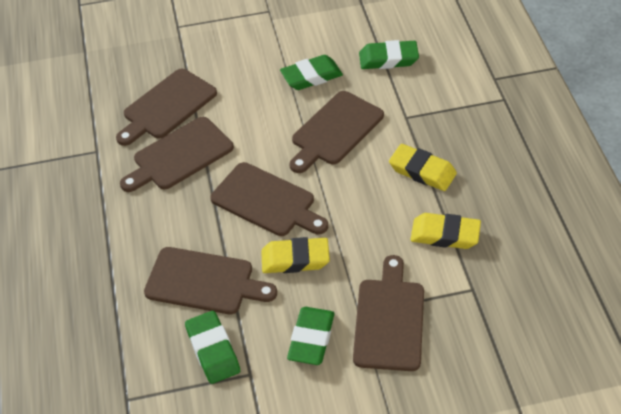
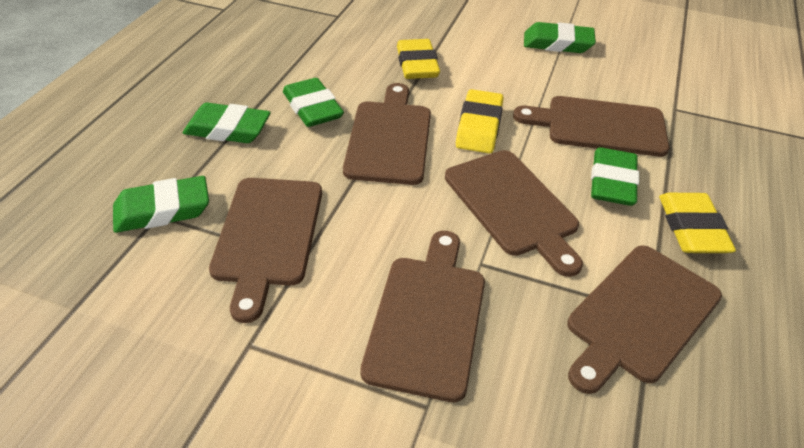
green eraser: [185,311,240,384] [280,55,343,90] [287,307,334,365] [359,40,419,69] = 4 -> [113,176,209,233] [183,103,271,143] [283,78,344,127] [524,22,596,53] [591,147,639,206] = 5

